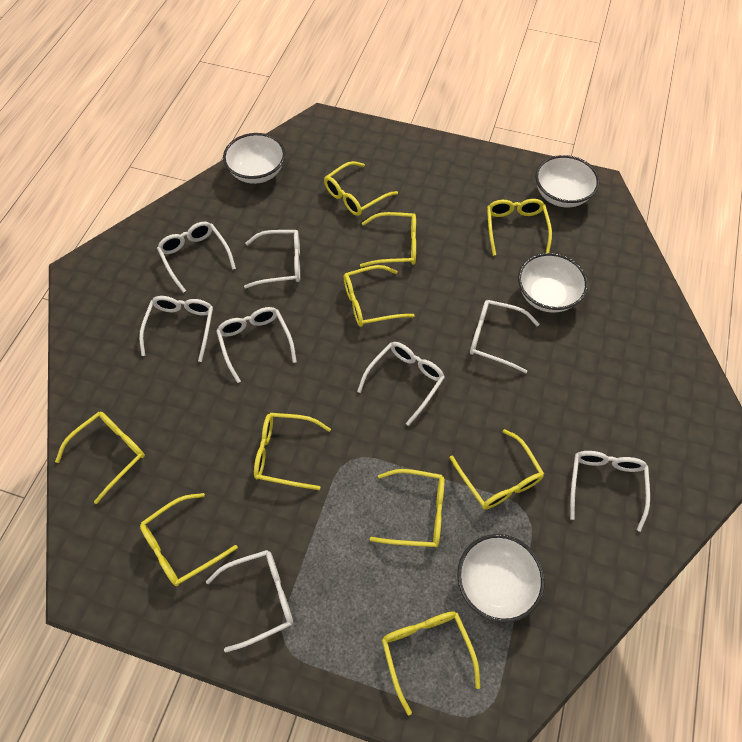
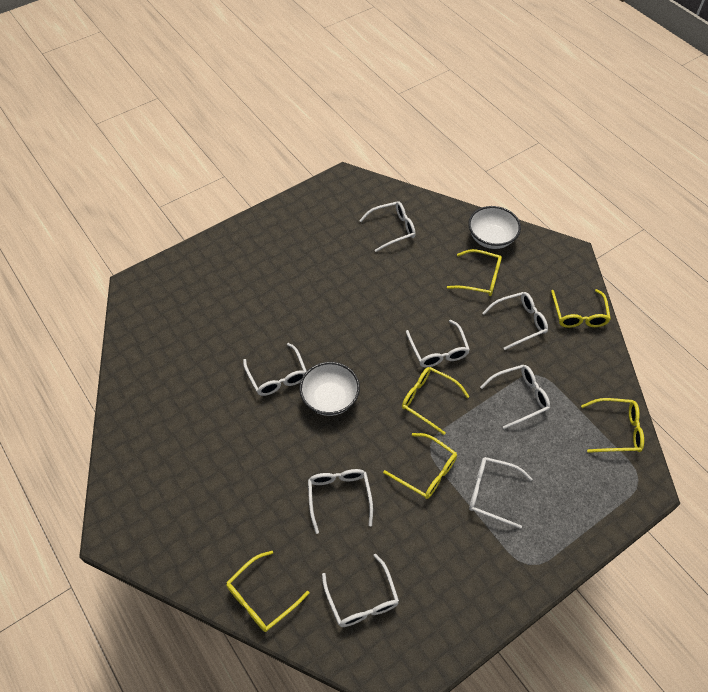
white bowl: [223,133,285,184] [457,534,545,623] [518,253,588,313] [535,155,599,207] = 4 -> [299,362,360,416] [468,206,521,249] = 2
yellow glasses: [55,412,145,504] [140,493,238,586] [254,413,331,490] [324,161,398,216] [344,265,415,327] [360,212,416,267] [370,469,445,548] [382,611,480,715] [450,429,544,509] [487,199,552,256] = 10 -> [226,551,309,632] [383,433,457,499] [402,367,469,435] [447,249,502,296] [551,289,611,328] [581,398,644,453] = 6

